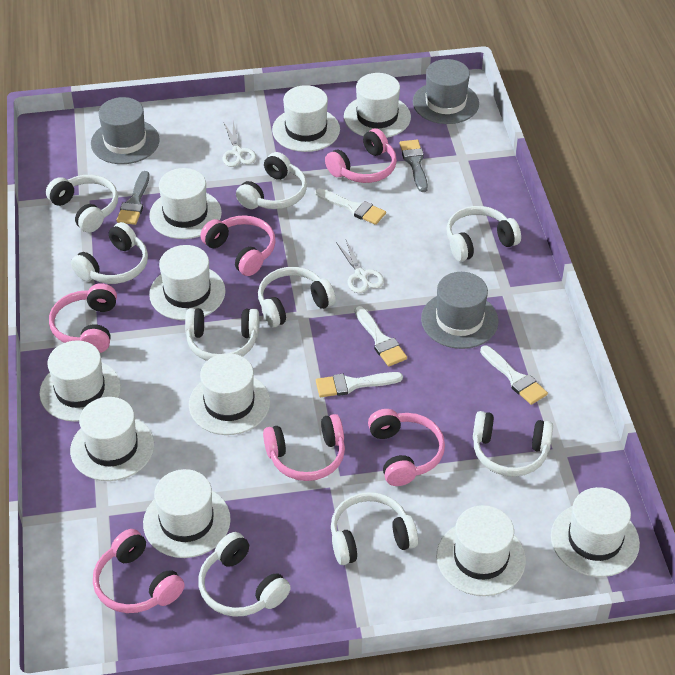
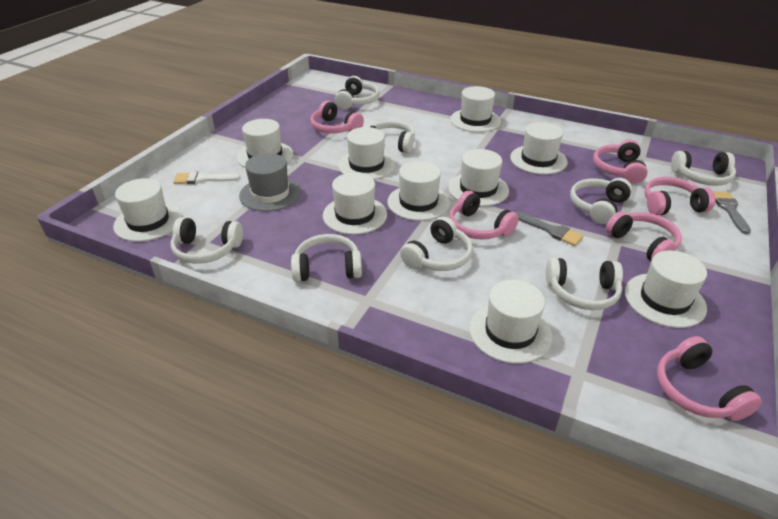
grey hat: [91,97,160,164] [413,59,479,124] [421,272,498,349] = 3 -> [239,153,301,212] = 1
white brush: [315,188,386,225] [316,372,403,397] [354,306,407,366] [480,345,548,405] = 4 -> [173,172,240,184] = 1
white headphones: [46,175,118,233] [71,222,148,284] [185,308,259,361] [198,532,291,617] [236,152,307,209] [258,267,336,328] [331,492,418,565] [446,206,521,262] [473,411,553,477] = 9 -> [171,217,243,264] [291,234,362,282] [335,76,380,109] [364,120,415,153] [400,217,473,271] [546,258,623,310] [570,178,632,224] [671,151,736,186] = 8
white scissors: [223,122,257,167] [336,240,384,293] = 2 -> none = 0

